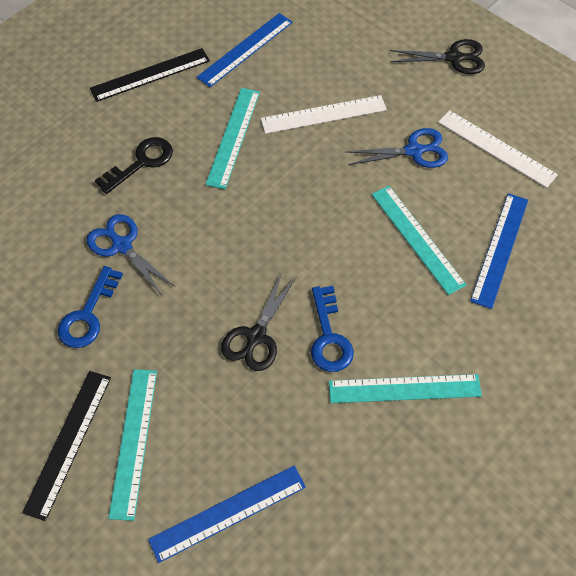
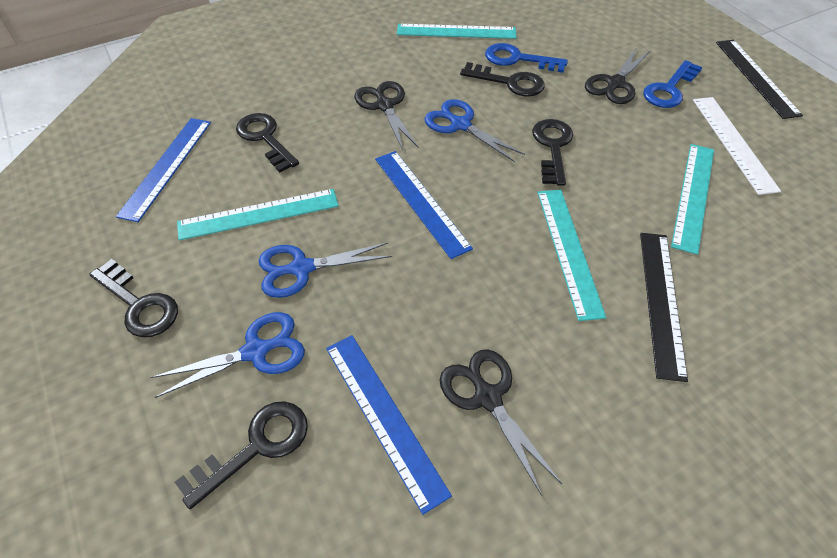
black key: [95,137,173,194] = 1 -> [89,259,178,337] [175,401,308,509] [236,113,299,172] [460,62,545,96] [532,119,573,186] = 5
black scissors: [221,272,297,371] [390,39,485,74] = 2 -> [354,81,419,150] [440,349,562,496] [585,47,650,104] = 3
blue scissors: [87,214,175,295] [346,128,448,168] = 2 -> [150,312,305,398] [258,243,392,298] [425,99,525,162] = 3
white ruler: [261,95,387,134] [438,110,558,188] = 2 -> [693,97,781,195] = 1

